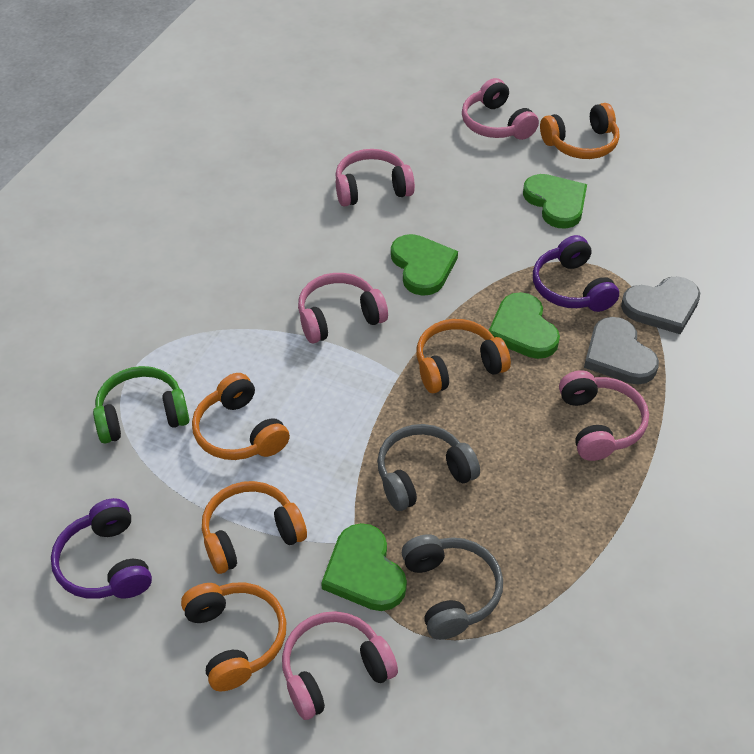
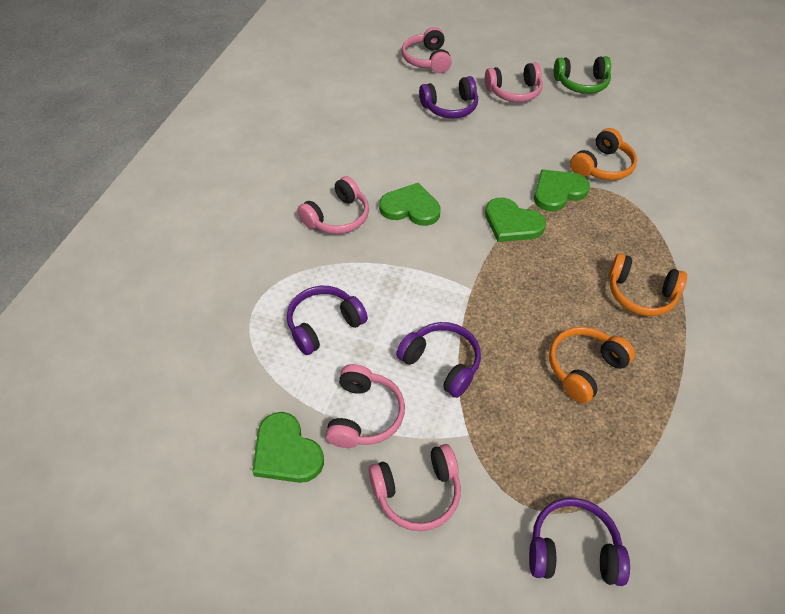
grey headphones: [377,424,480,511] [402,534,503,640] = 2 -> none = 0
grey heart: [584,317,659,385] [621,276,700,334] = 2 -> none = 0
orange headphones: [181,583,286,691] [192,373,290,460] [202,481,307,574] [417,319,511,393] [540,103,620,159] = 5 -> [549,327,635,403] [570,128,637,180] [609,253,687,316] = 3
purple headphones: [51,498,152,599] [533,235,619,312] = 2 -> [287,286,368,355] [396,322,481,398] [419,76,478,118] [529,498,630,586] = 4

